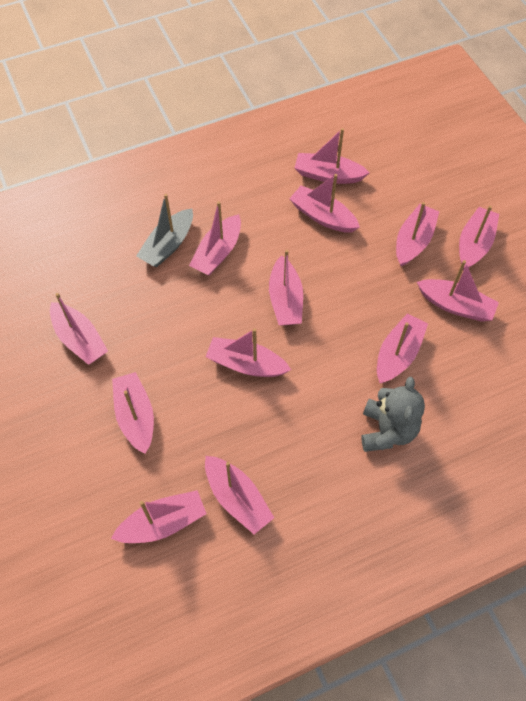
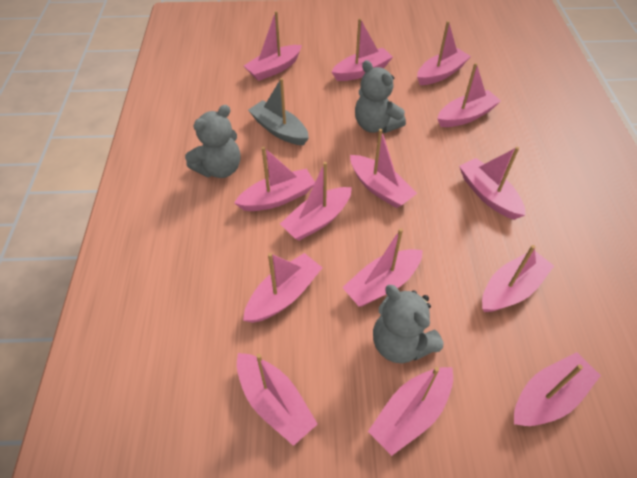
grey teddy bear: [361,377,425,452] = 1 -> [185,105,240,178] [355,60,406,133] [373,285,444,363] = 3
pink boat: [50,293,108,365] [111,490,207,543] [112,372,154,454] [189,201,241,275] [205,328,291,377] [205,456,274,534] [269,250,303,325] [289,174,360,233] [295,128,370,184] [377,313,428,383] [396,202,440,267] [417,260,499,322] [459,206,499,271] = 13 -> [234,147,315,211] [237,353,318,446] [243,253,323,323] [244,11,302,81] [280,162,352,241] [332,18,393,81] [342,228,423,307] [350,129,417,208] [368,367,453,456] [417,21,471,85] [437,63,501,127] [459,146,525,220] [482,245,554,312] [514,352,601,426] = 14

